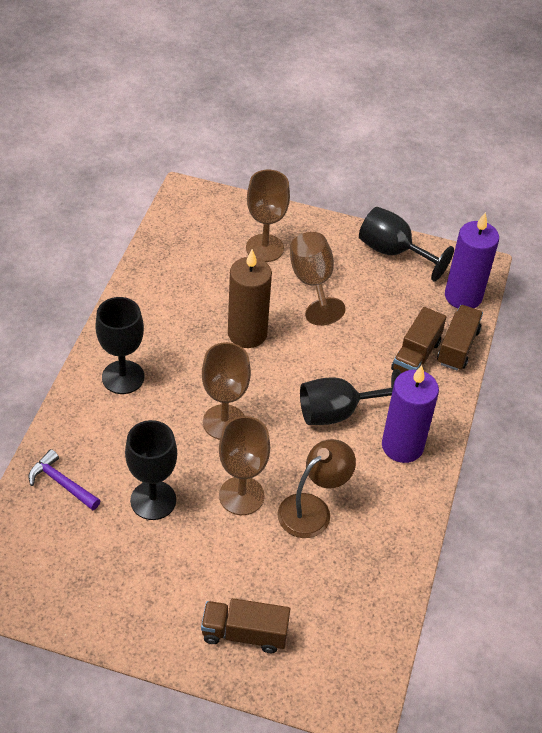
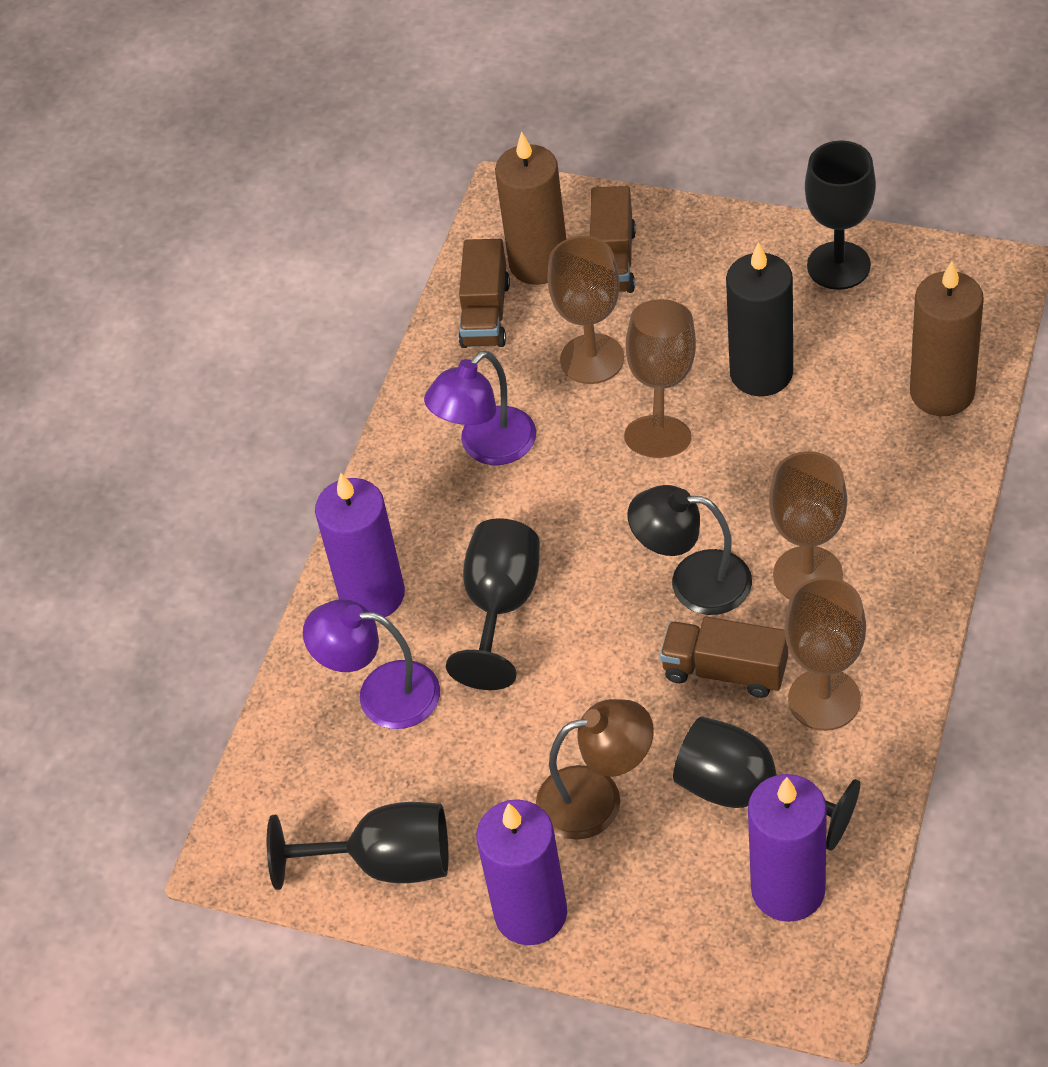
black candle: none = 0 -> [726,242,793,396] = 1
black lamp: none = 0 -> [628,485,752,615] = 1
brown candle: [228,249,272,348] = 1 -> [495,131,566,285] [910,261,984,416] = 2
purple candle: [382,365,439,463] [445,212,499,309] = 2 -> [315,473,405,617] [476,799,567,945] [748,774,827,922] = 3
purple hammer: [29,449,101,511] = 1 -> none = 0
purple lamp: none = 0 -> [303,599,440,729] [424,351,536,465] = 2

